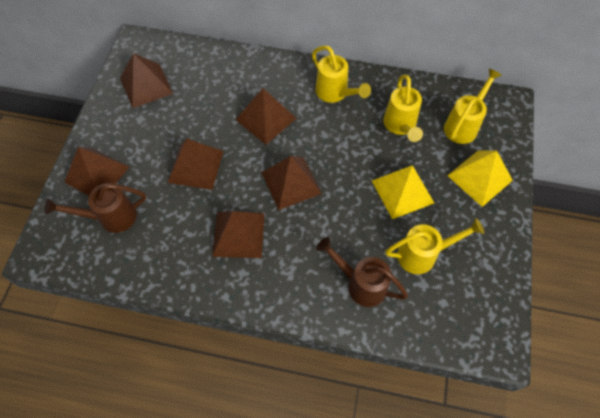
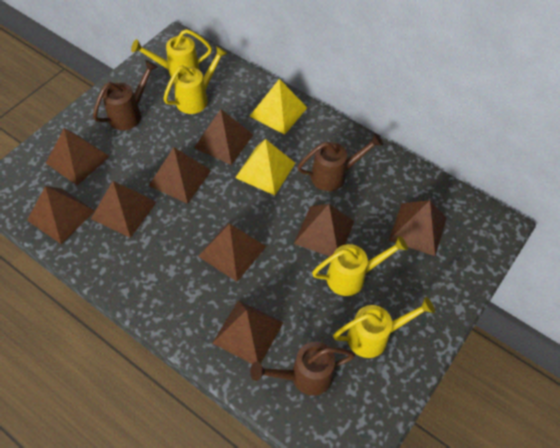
brown pyramid: [64,147,129,196] [120,53,173,108] [168,138,224,190] [212,211,265,258] [236,88,297,144] [261,156,322,210] = 6 -> [27,186,95,244] [46,128,110,185] [91,181,157,238] [149,147,211,204] [194,109,253,165] [198,223,266,282] [213,300,283,364] [294,204,355,256] [389,200,447,256] = 9
brown watering can: [45,183,146,233] [317,237,408,307] = 2 -> [93,60,158,130] [250,342,355,396] [297,133,383,191] = 3

